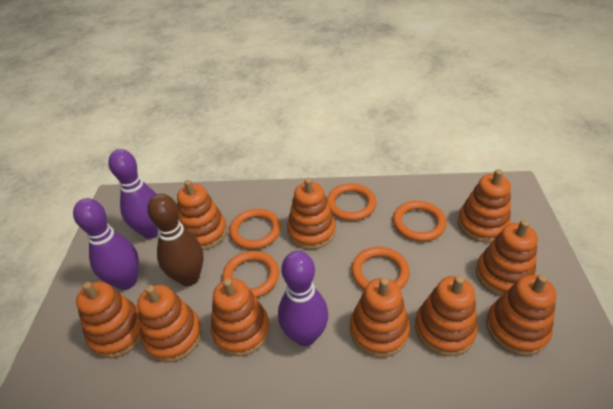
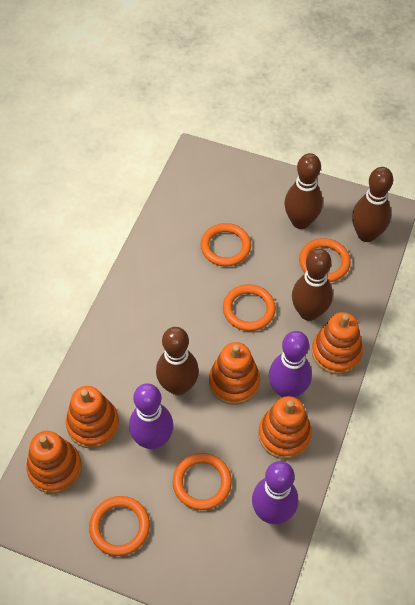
brown bowling pin: [147,194,204,286] = 1 -> [156,327,199,395] [284,153,323,229] [292,249,333,321] [352,167,393,242] = 4
orange stacking toy: [76,282,141,358] [137,285,202,363] [177,180,227,250] [211,278,270,357] [287,178,336,250] [350,278,410,357] [415,276,478,356] [457,169,511,243] [476,220,538,296] [486,274,556,356] = 10 -> [26,431,82,494] [66,386,119,449] [209,342,260,405] [258,396,312,459] [312,312,363,375] = 5

